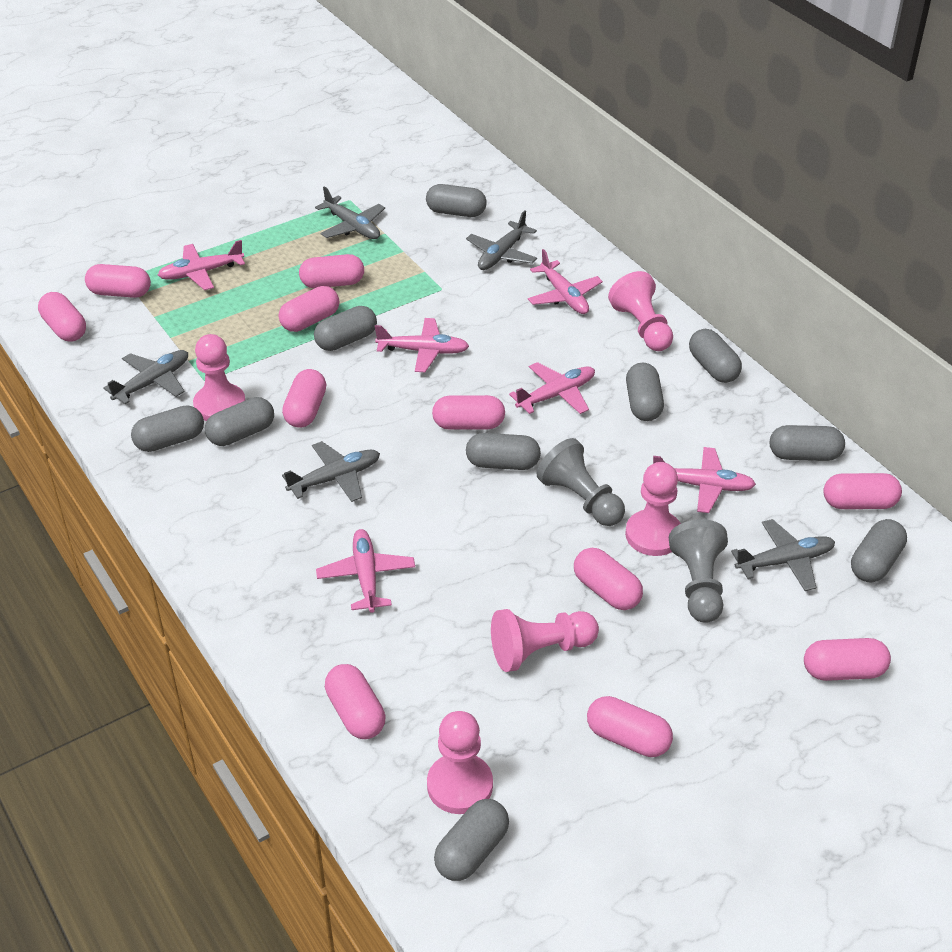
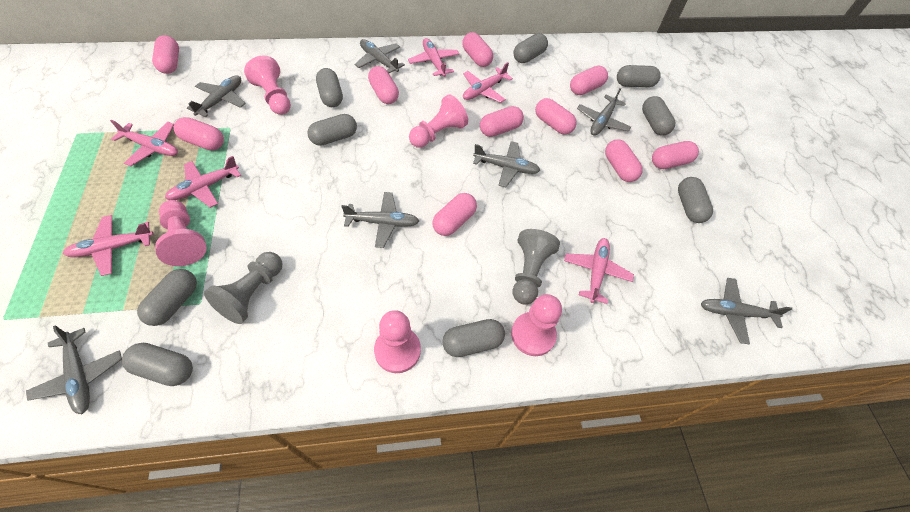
grey capsule: [131,405,204,452] [205,397,274,446] [314,306,377,351] [426,184,487,217] [434,799,509,881] [466,433,541,470] [626,362,664,421] [689,329,742,383] [770,425,845,461] [851,519,907,583] = 10 -> [122,343,193,386] [137,269,197,326] [307,114,357,146] [316,68,343,107] [442,319,505,357] [514,33,548,63] [617,65,661,87] [642,96,675,135] [678,177,713,223] = 9
grey plane: [104,350,188,404] [282,441,380,502] [315,186,385,239] [466,210,537,270] [731,519,835,591] = 5 -> [26,325,122,414] [187,75,246,117] [341,192,419,248] [355,39,405,73] [473,141,540,187] [577,88,631,136] [701,278,792,344] = 7
pink capsule: [38,292,86,341] [85,264,151,298] [279,286,339,332] [282,369,326,428] [299,254,364,288] [325,664,385,739] [432,395,505,430] [574,548,643,610] [587,696,673,757] [804,638,891,681] [823,473,902,509] = 11 -> [152,35,179,74] [174,117,224,150] [368,66,399,104] [432,193,477,236] [462,32,493,67] [480,106,524,137] [535,98,577,134] [570,66,608,95] [605,139,643,182] [652,141,699,169] = 10

